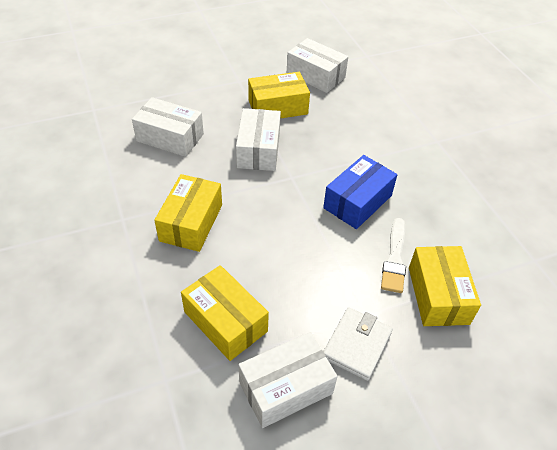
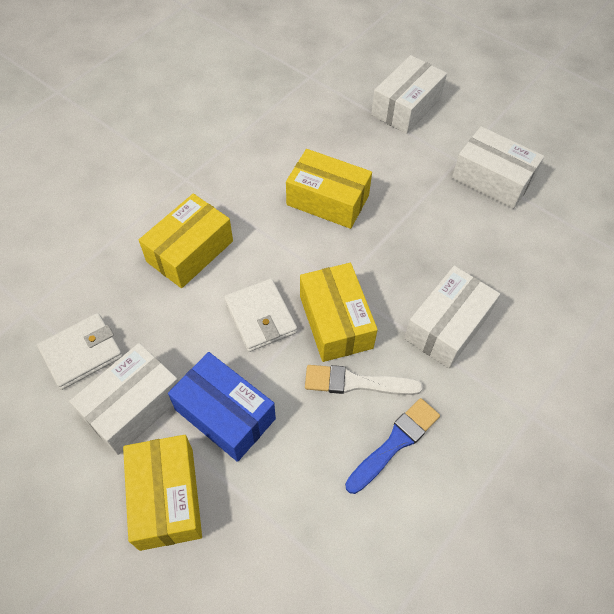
blue brush: none = 0 -> [345,398,440,494] = 1
white wallet: [323,307,393,381] = 1 -> [37,313,123,390] [224,278,297,352] = 2

